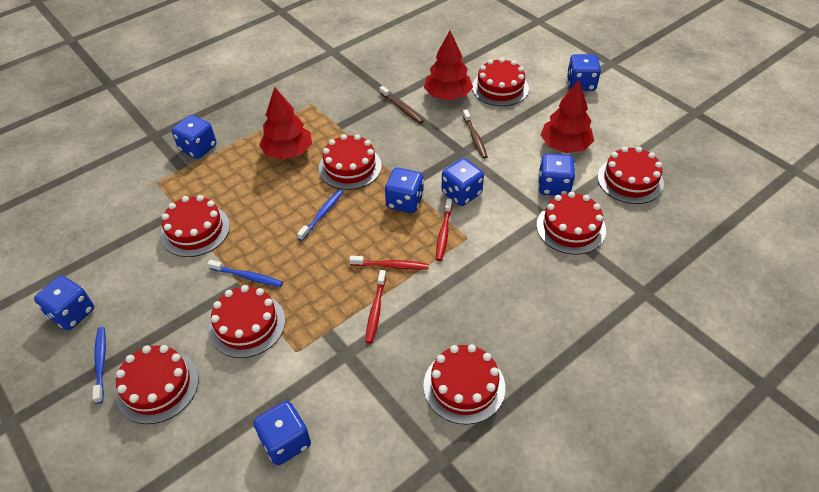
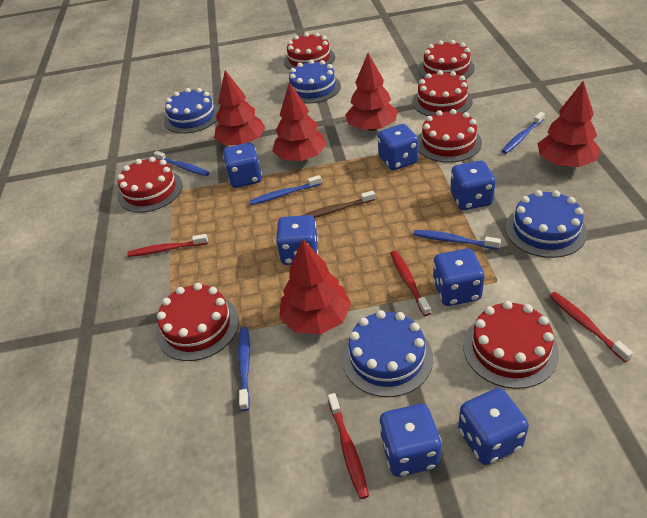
blue cake: none = 0 -> [164,88,219,133] [286,60,341,103] [342,310,433,397] [505,190,587,258] = 4
blue toothbrush: [93,327,106,404] [207,260,283,287] [297,189,343,241] = 3 -> [154,151,210,176] [238,327,250,411] [249,175,322,205] [413,230,501,250] [502,112,545,154] = 5
brown toothbrush: [379,86,423,124] [463,109,488,159] = 2 -> [301,191,375,218] = 1
red cake: [116,345,199,424] [161,195,230,257] [208,285,285,358] [319,134,382,190] [423,344,505,425] [472,58,529,106] [536,191,606,255] [597,147,664,204] = 8 -> [117,157,183,213] [156,283,239,361] [284,33,335,70] [412,70,473,116] [418,40,475,79] [418,109,482,163] [463,301,559,389] = 7
red toothbrush: [349,256,429,270] [366,270,386,343] [436,198,452,261] = 3 -> [127,234,208,257] [328,393,369,499] [390,251,431,316] [549,292,633,362] = 4
red tree: [259,87,312,160] [424,31,473,100] [541,80,594,153] = 3 -> [214,70,265,145] [272,82,327,161] [279,239,351,335] [345,53,398,131] [537,81,600,167] = 5

